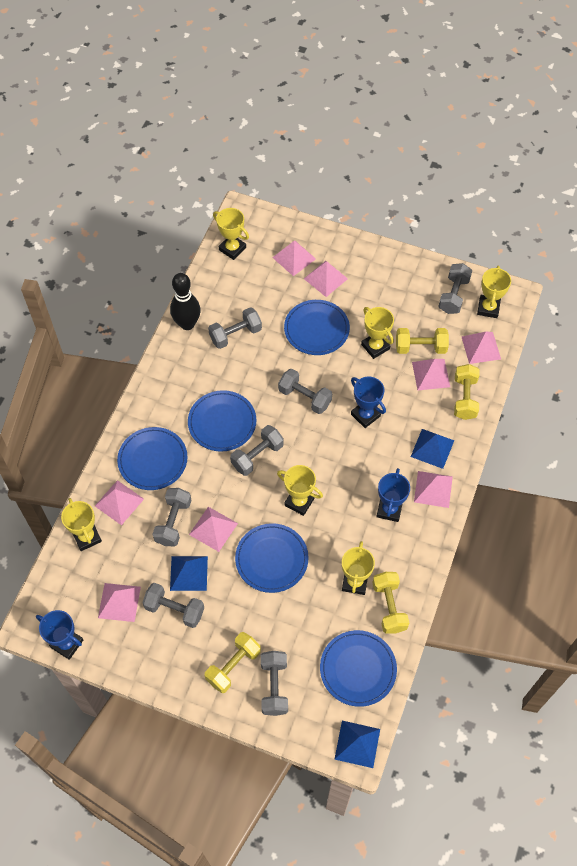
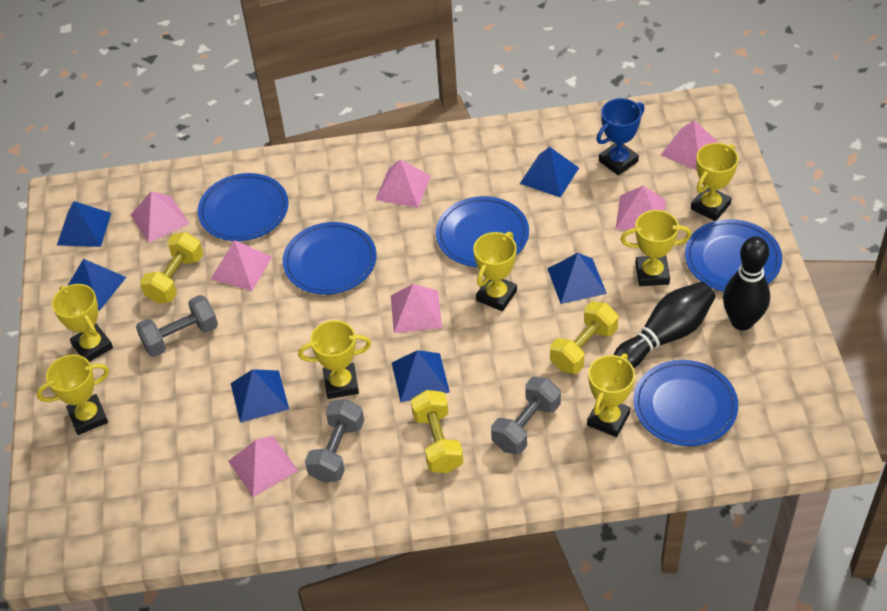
black bowling pin: [170,273,201,330] = 1 -> [614,282,715,368] [723,236,770,330] = 2
blue pyramid: [170,556,208,591] [334,721,380,768] [411,429,454,469] = 3 -> [57,201,111,247] [67,259,126,310] [231,369,289,422] [392,350,450,402] [520,147,579,197] [547,253,607,304] = 6
blue trophy: [36,610,83,660] [351,376,386,428] [376,468,410,522] = 3 -> [596,98,645,175] = 1
grey dumbbell: [142,583,204,628] [153,488,191,546] [208,307,262,349] [230,425,284,476] [261,651,288,716] [278,369,332,414] [438,263,472,314] = 7 -> [136,295,218,357] [305,399,364,483] [491,377,561,455] = 3
pink pyramid: [95,480,144,525] [98,583,141,622] [189,507,238,552] [272,241,316,276] [304,261,348,297] [412,359,450,390] [414,471,453,508] [462,332,501,364] = 8 -> [131,191,189,243] [211,240,272,291] [228,436,298,497] [375,159,431,208] [391,284,442,333] [616,186,666,230] [661,121,719,170] = 7
yellow dumbbell: [205,632,261,693] [372,572,409,633] [396,328,449,354] [454,364,480,420] = 4 -> [140,232,203,304] [411,390,463,473] [550,302,618,374] = 3
yellow trophy: [61,498,102,551] [213,208,249,260] [277,465,323,516] [342,541,375,595] [361,307,394,359] [477,266,511,318] = 6 -> [37,355,109,435] [52,284,113,362] [298,320,372,399] [473,232,517,311] [587,353,635,437] [621,210,691,286] [691,143,738,221] = 7

